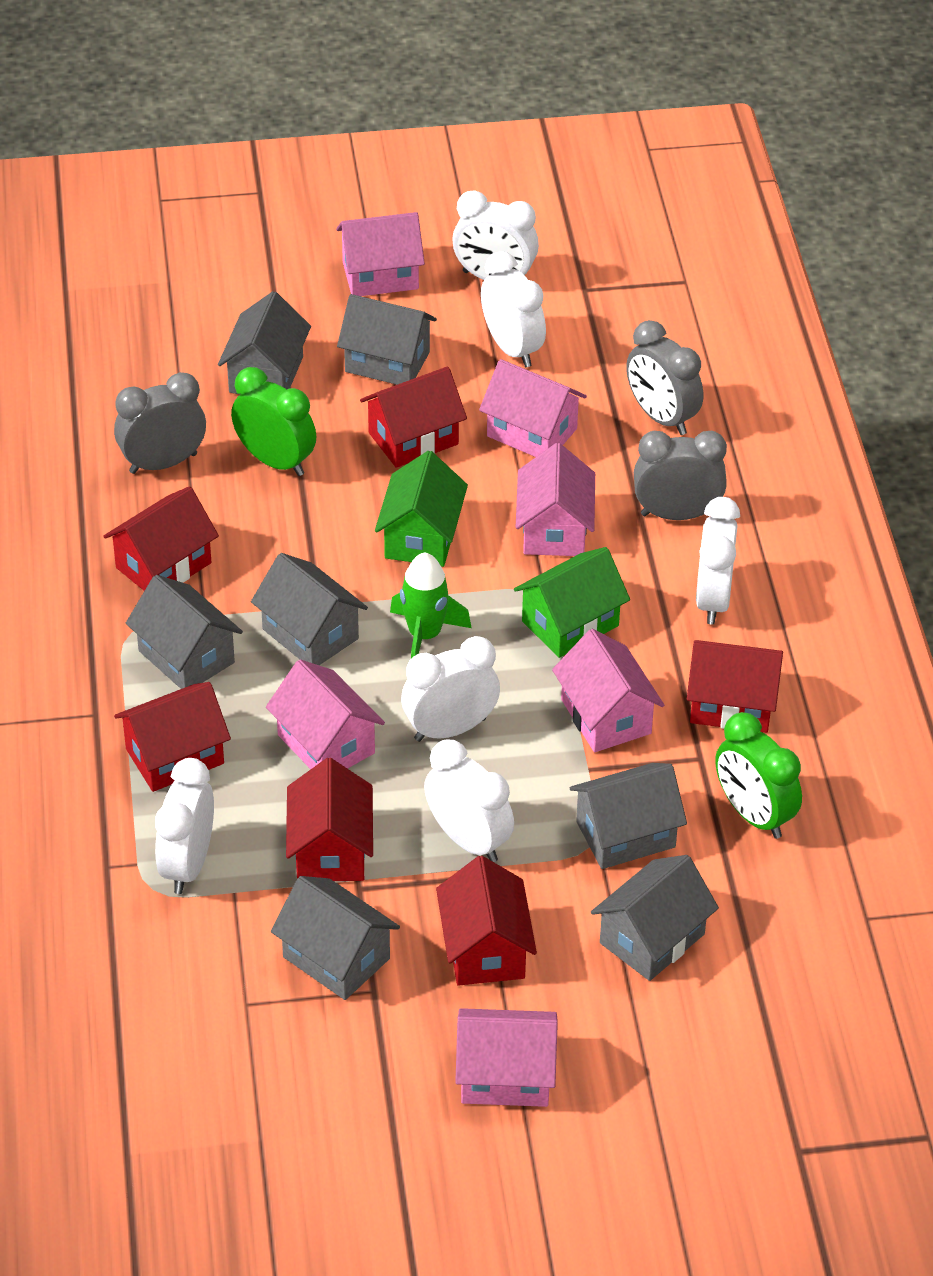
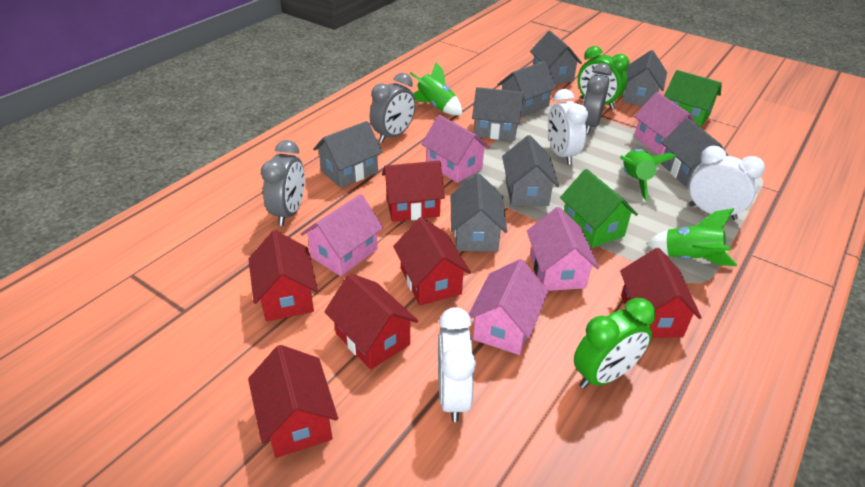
green rocket: [390,552,471,658] = 1 -> [410,62,462,116] [620,149,676,201] [646,208,737,266] = 3
grey house: [126,575,243,689] [218,291,311,394] [251,553,368,665] [271,876,400,1000] [337,294,437,385] [570,763,687,869] [591,855,719,981] = 7 -> [313,121,383,188] [451,174,507,252] [472,87,524,141] [497,61,557,117] [502,135,559,206] [530,31,582,84] [622,50,667,106] [661,118,728,188] = 8
pink house: [266,659,385,769] [336,212,425,296] [455,1008,558,1107] [479,359,587,457] [516,443,595,556] [552,629,664,752] = 6 -> [301,194,383,276] [421,115,490,183] [468,259,548,355] [527,207,599,291] [634,92,697,155] = 5
white clock: [155,758,214,894] [401,636,500,742] [424,740,514,862] [452,190,539,280] [481,251,546,367] [696,497,740,625] = 6 -> [438,307,476,422] [548,89,588,165] [689,146,765,220] = 3

